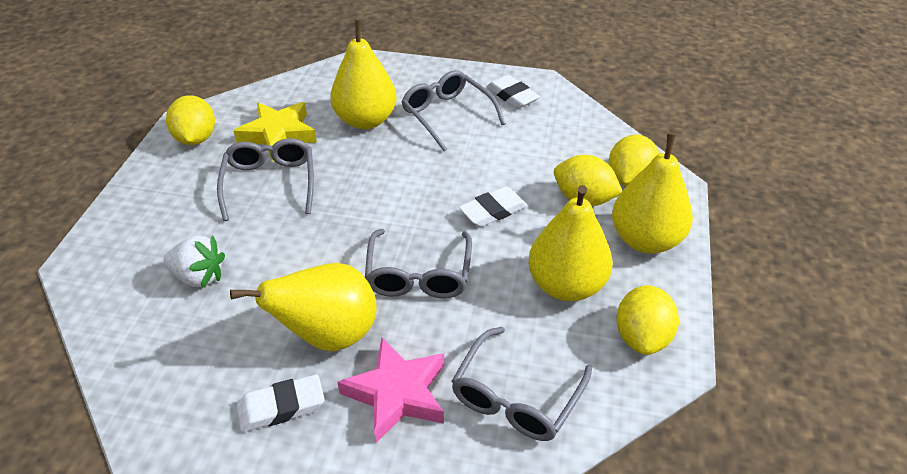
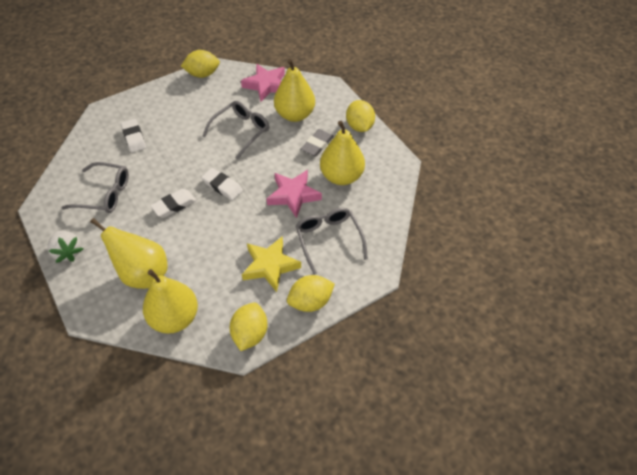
grey eraser: none = 0 -> [301,129,334,156] = 1
grey glasses: [217,138,314,221] [365,229,472,299] [401,70,506,151] [451,327,592,441] = 4 -> [61,162,129,213] [202,101,269,160] [296,208,368,275] = 3
pink star: [337,338,444,443] = 1 -> [241,64,285,101] [266,170,322,218] = 2

